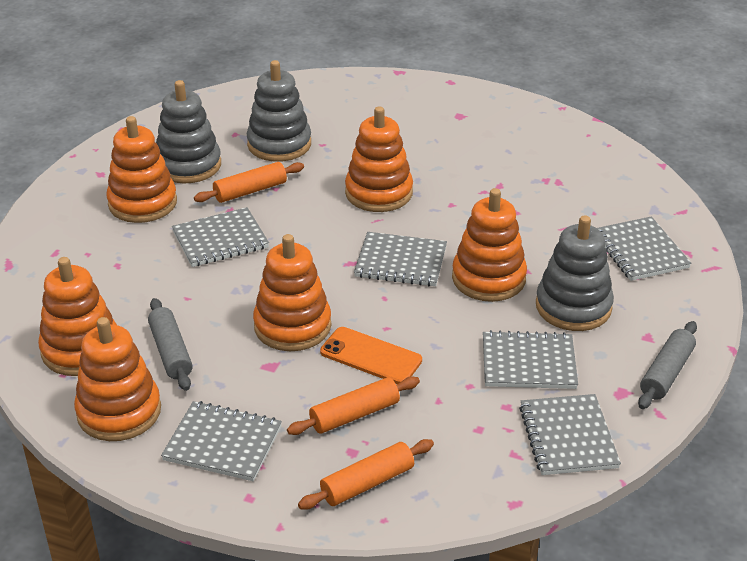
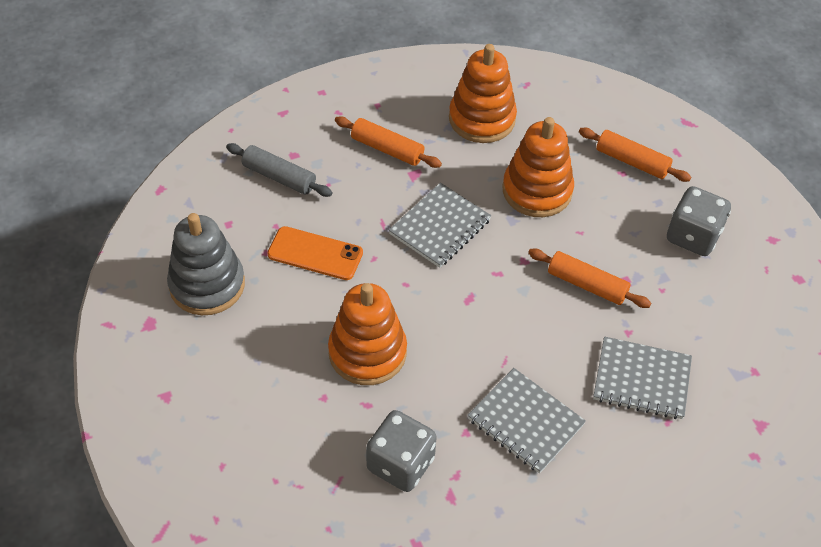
grey dice: none = 0 -> [366,410,437,492] [667,186,731,256] = 2
grey notebook: [161,401,282,481] [172,207,269,267] [354,232,447,286] [483,330,578,389] [519,394,621,475] [597,216,691,281] = 6 -> [389,183,491,268] [467,368,586,473] [593,336,692,419] = 3
grey rolling pin: [148,298,193,391] [638,321,697,409] = 2 -> [226,143,333,197] = 1
grey stacking toy: [156,80,221,184] [247,60,311,162] [536,215,614,331] = 3 -> [167,213,245,315] = 1
orange stacking toy: [38,257,117,376] [74,317,161,441] [106,116,177,223] [253,234,331,351] [345,106,413,212] [452,188,527,302] = 6 -> [328,283,407,385] [449,44,517,143] [503,117,574,217] = 3

